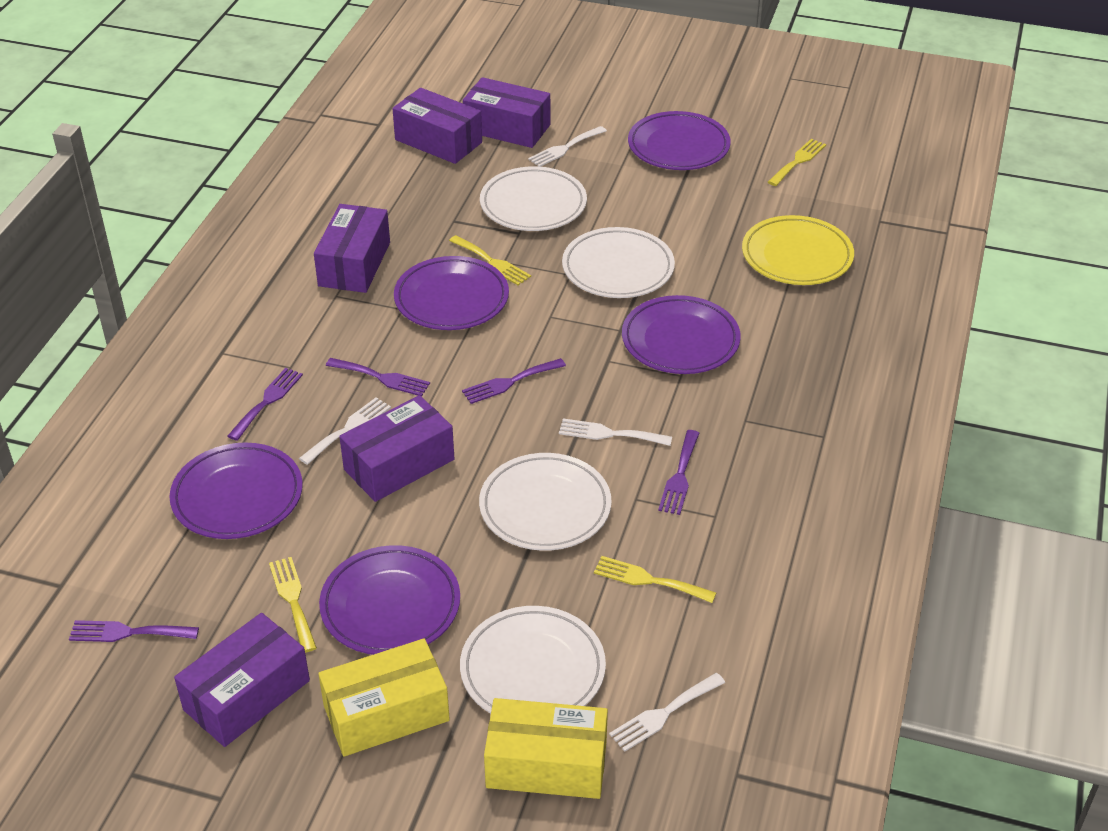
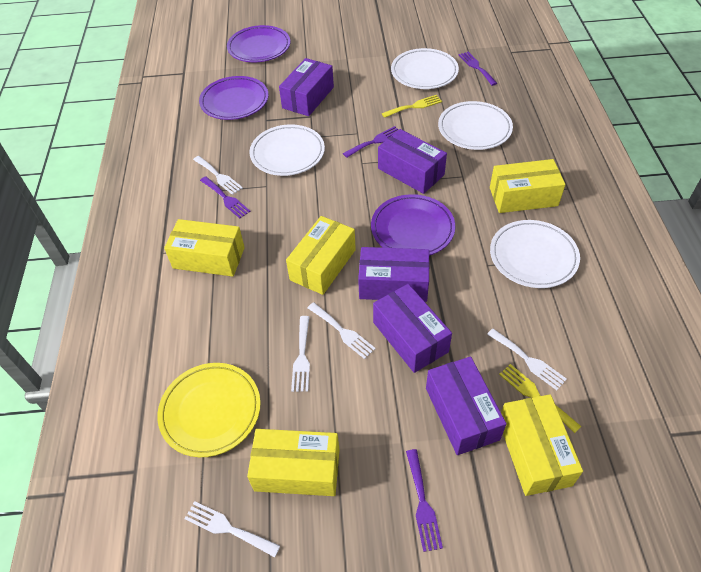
purple fork: [69,620,199,642] [228,368,303,441] [326,358,430,397] [462,358,566,404] [658,430,700,515] = 5 -> [200,176,251,218] [343,126,398,158] [406,449,443,552] [459,52,497,86] = 4
purple plate: [169,442,303,539] [319,545,460,655] [394,256,509,330] [622,295,741,374] [628,111,731,170] = 5 -> [199,76,269,120] [227,25,291,62] [371,194,456,256] = 3
white fork: [299,397,391,465] [528,126,607,167] [559,418,672,446] [609,673,725,752] = 4 -> [184,501,280,557] [193,156,243,195] [291,316,310,392] [308,302,376,359] [487,328,567,390] = 5
yellow box: [318,638,450,756] [484,698,608,799] = 2 -> [164,219,245,277] [247,429,340,496] [286,216,356,295] [490,159,565,213] [501,394,583,496] = 5
yellow fork: [269,557,317,653] [449,235,531,285] [594,556,716,603] [768,139,826,186] = 4 -> [382,95,442,118] [499,364,582,433] = 2

